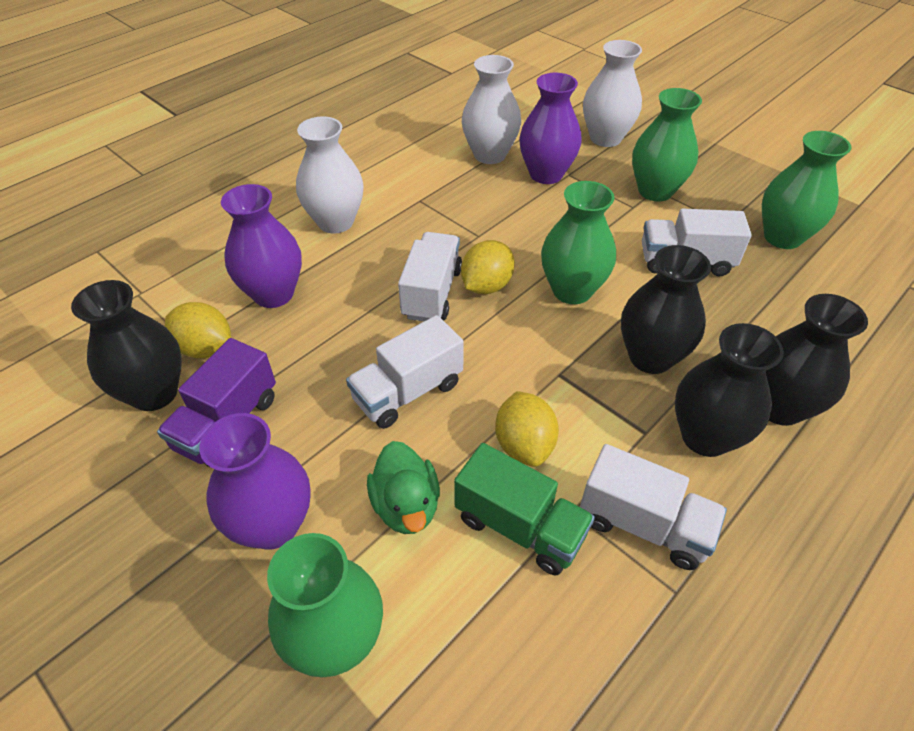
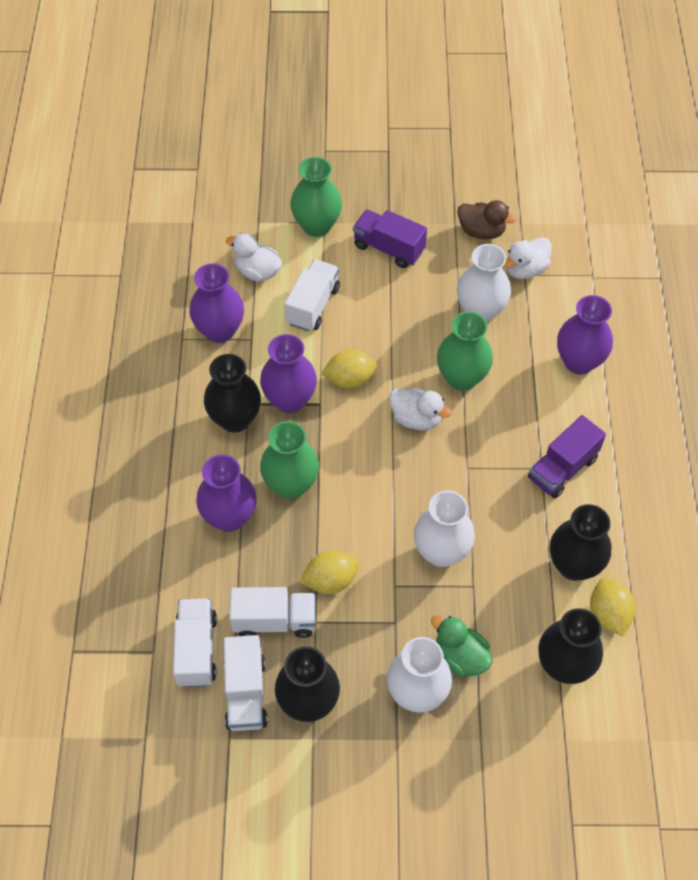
brown duck: none = 0 -> [457,200,516,240] = 1
green truck: [454,443,595,575] = 1 -> none = 0
green vase: [267,533,383,677] [541,181,616,304] [632,88,702,202] [762,131,852,249] = 4 -> [260,421,319,499] [290,157,342,237] [437,312,493,391] = 3
purple truck: [157,338,276,467] = 1 -> [353,209,427,268] [528,415,606,498] = 2
purple vase: [199,413,310,550] [221,184,302,308] [519,73,582,184] = 3 -> [189,263,244,343] [196,454,256,532] [260,334,317,413] [557,295,613,375] = 4
white duck: none = 0 -> [226,233,282,281] [389,388,452,430] [504,237,552,279] = 3

